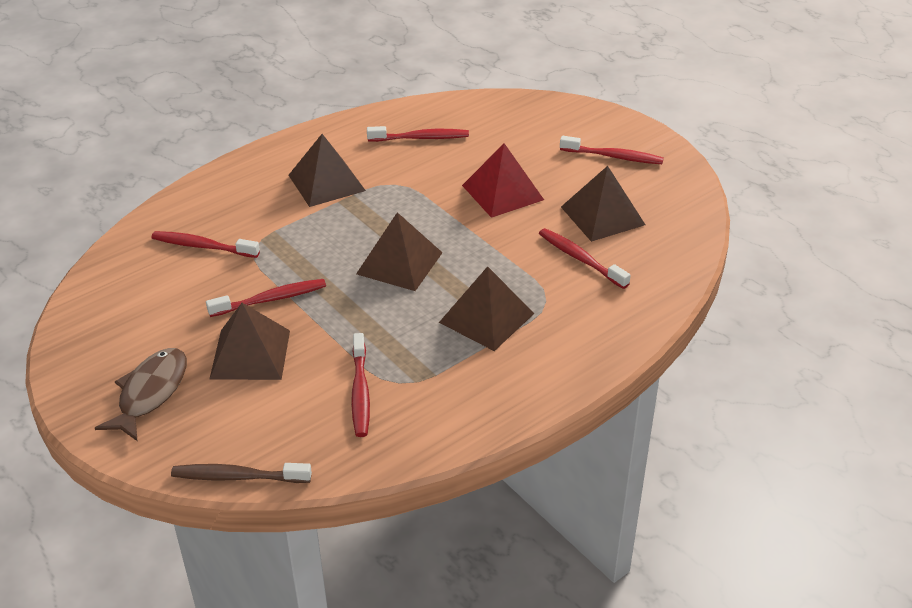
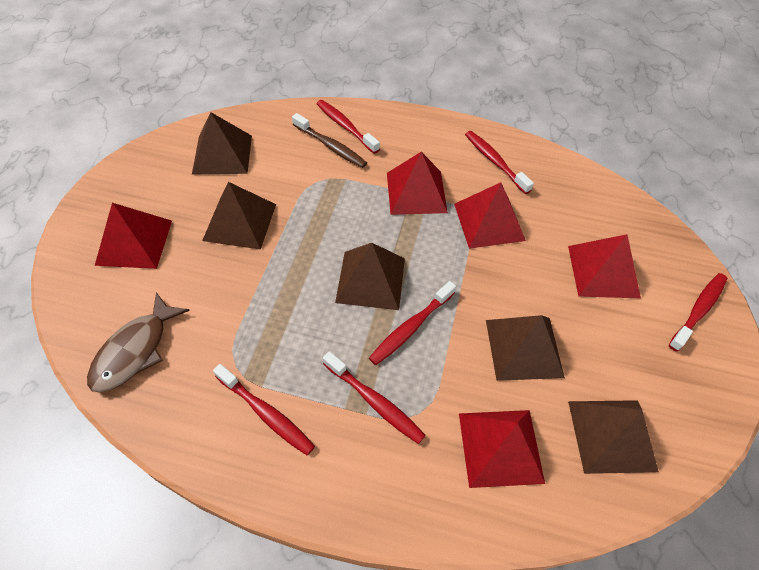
red pyramid: [462,143,544,218] = 1 -> [95,203,172,269] [387,152,448,215] [454,182,526,249] [459,410,545,488] [568,234,641,298] = 5

